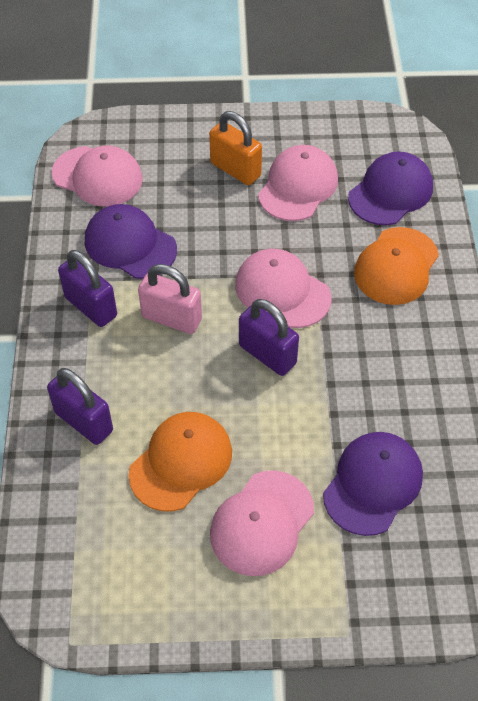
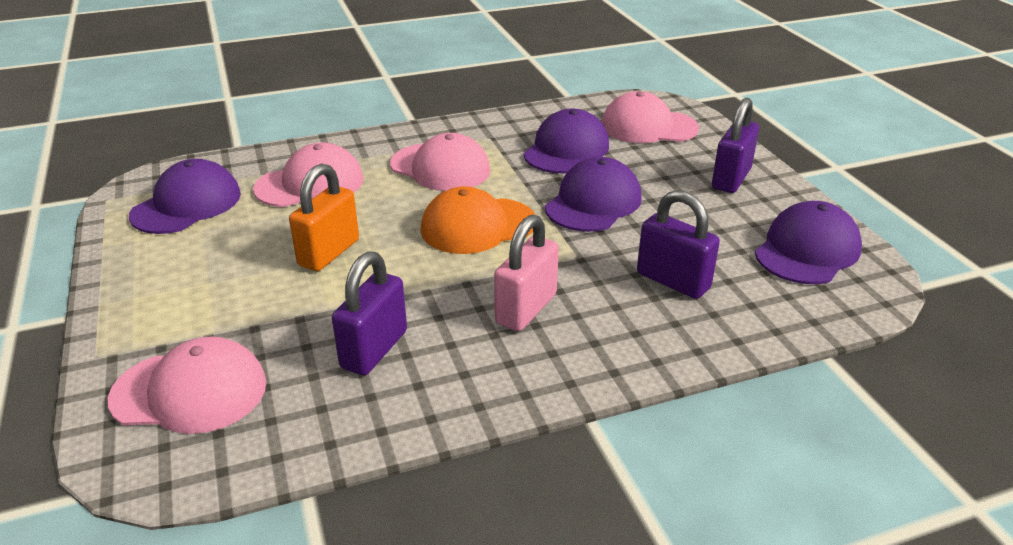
orange cap: [128,412,232,511] [354,227,439,305] = 2 -> [421,186,535,254] = 1
purple cap: [85,204,177,279] [323,432,423,536] [348,151,433,225] = 3 -> [129,159,241,234] [523,109,609,173] [545,157,642,232] [755,201,862,284] = 4

